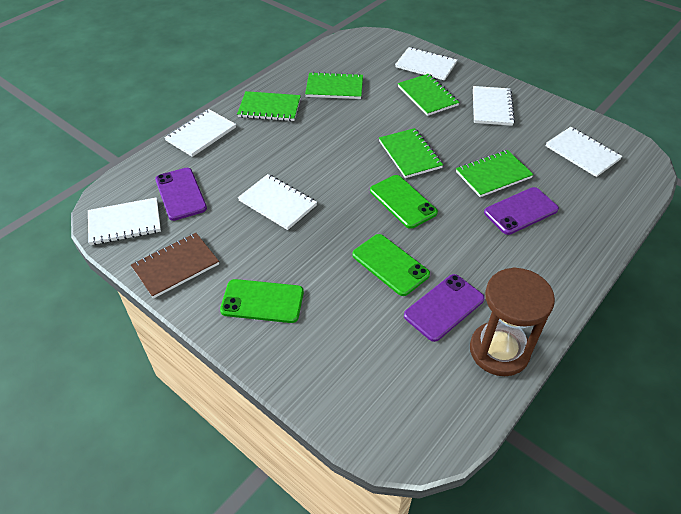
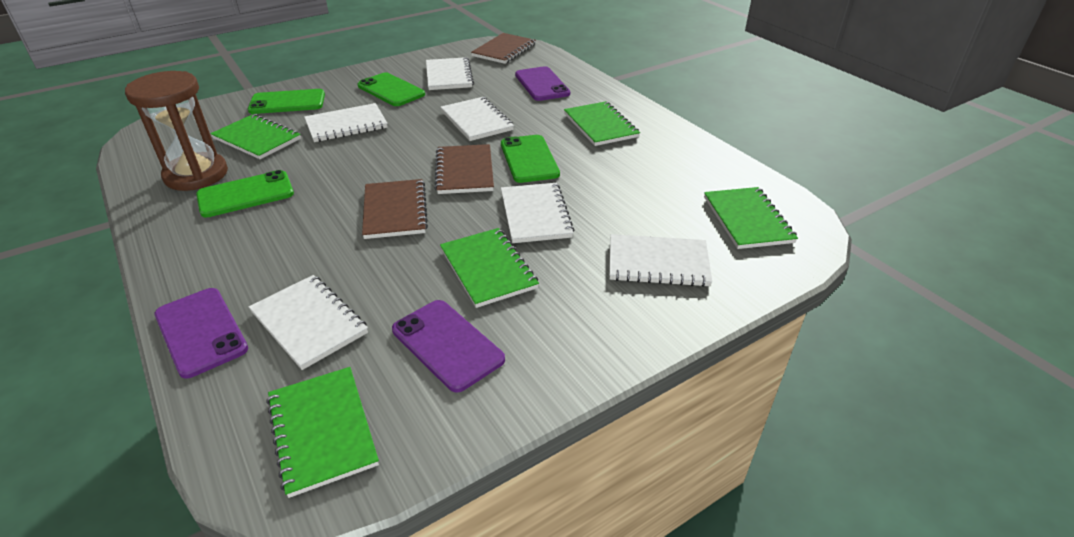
brown notebook: [131,233,219,299] = 1 -> [362,179,428,239] [435,144,494,194] [471,33,536,64] = 3
green phone: [220,279,304,323] [352,234,430,296] [370,175,438,229] = 3 -> [196,170,294,218] [248,89,325,114] [357,72,425,106] [501,135,560,183] = 4

